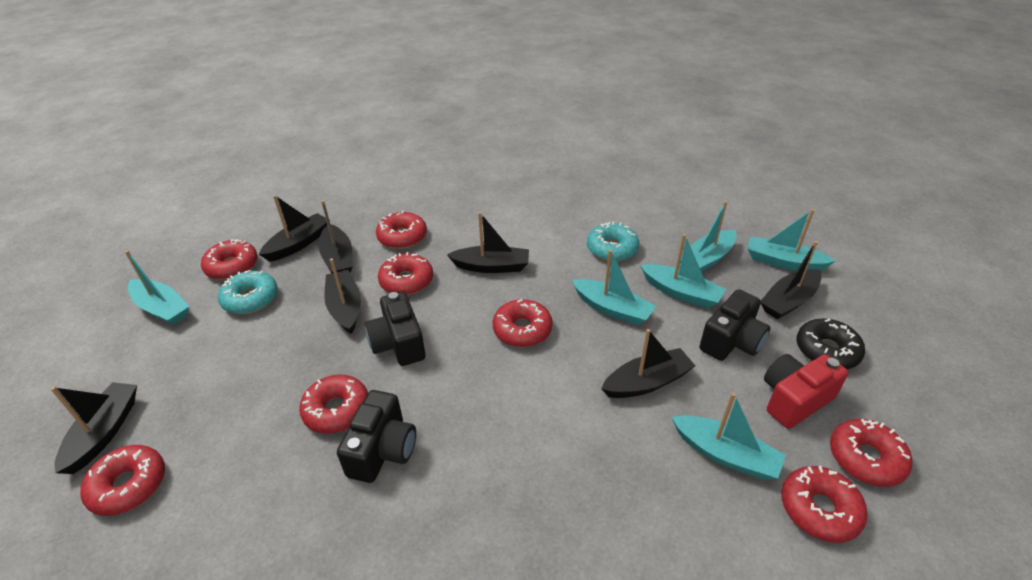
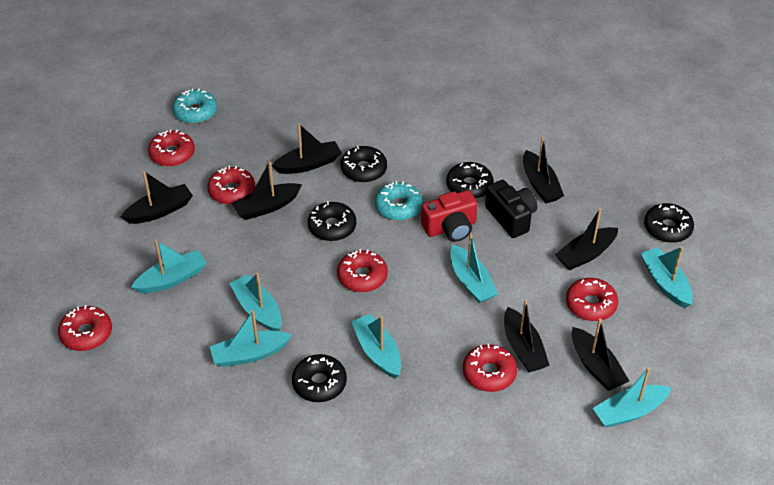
black camera: [337,390,416,483] [365,292,426,366] [699,289,770,361] = 3 -> [485,180,537,238] = 1
black donut: [796,319,865,369] = 1 -> [292,354,347,402] [308,201,356,241] [341,146,387,183] [446,162,494,199] [644,203,694,243] = 5
red donut: [80,445,165,516] [201,239,258,280] [299,375,368,434] [376,211,427,249] [378,252,433,295] [492,299,553,347] [781,466,868,543] [830,419,912,487] = 8 -> [58,305,112,351] [148,129,195,167] [207,166,255,205] [337,249,388,292] [463,344,517,392] [566,278,618,321] = 6
turquoise boat: [125,250,189,325] [572,250,656,325] [641,234,726,308] [672,393,786,480] [680,201,737,272] [748,209,836,271] = 6 -> [131,240,207,293] [210,310,292,367] [229,273,282,331] [351,314,401,378] [450,233,498,303] [593,367,671,428] [641,246,693,308] = 7

